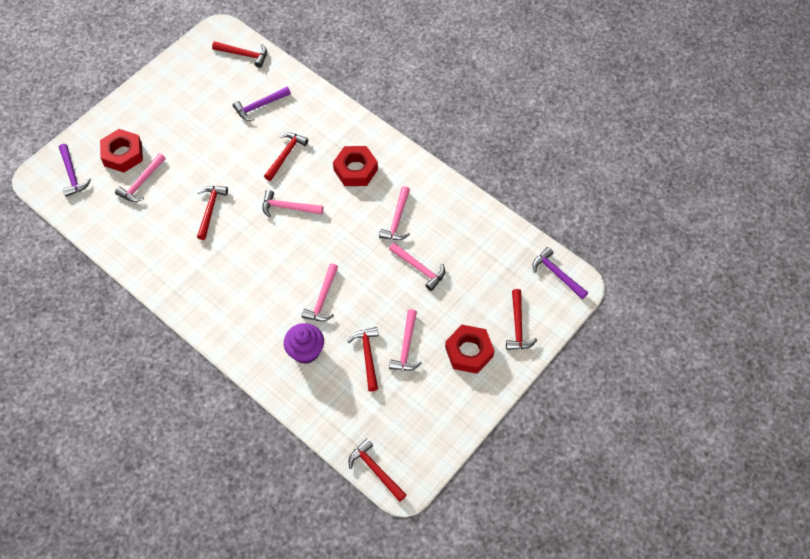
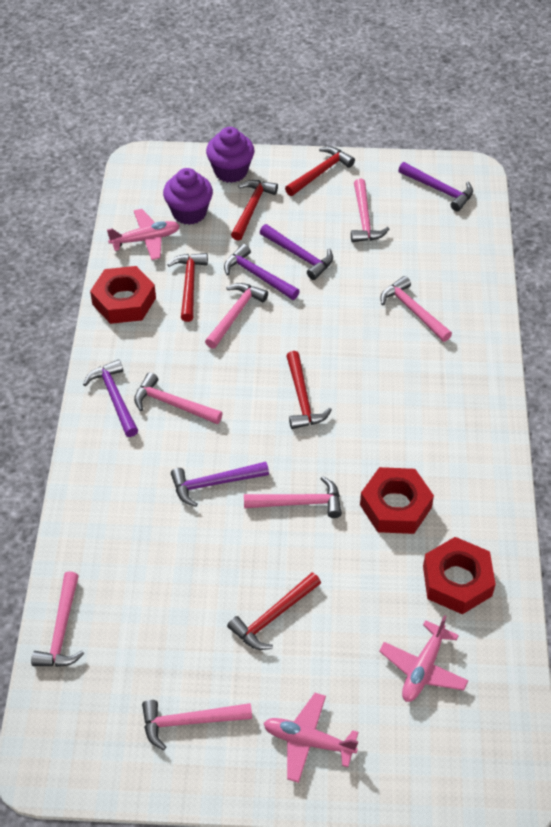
pink hammer: [115,153,166,202] [262,190,323,217] [302,263,338,321] [379,186,410,240] [389,243,445,291] [389,309,422,371] = 6 -> [31,571,84,667] [134,372,223,424] [142,700,252,750] [205,283,268,349] [244,476,342,518] [351,179,389,242] [380,276,452,342] = 7
pink plane: none = 0 -> [107,209,180,260] [264,693,359,783] [379,615,469,702] = 3
purple cupcake: [284,323,324,364] = 1 -> [163,168,213,225] [206,127,254,183] = 2
purple hammer: [59,144,91,197] [233,87,291,121] [533,247,588,299] = 3 -> [83,359,138,437] [171,462,269,507] [224,244,300,300] [260,224,333,280] [398,162,473,211] = 5
red hammer: [197,186,228,240] [212,41,267,68] [264,132,308,181] [348,327,378,391] [349,439,407,502] [506,289,537,350] = 6 -> [167,253,208,322] [227,572,321,650] [231,180,278,241] [285,147,355,196] [286,351,332,429] = 5

